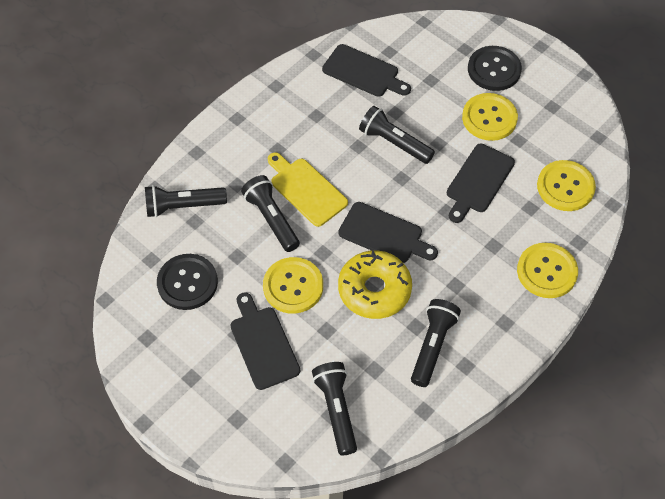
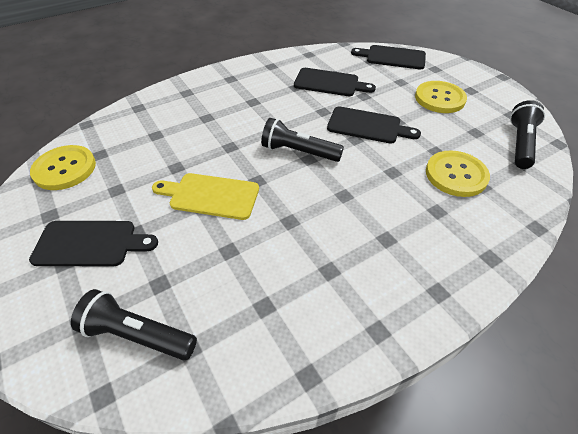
black button: [157,254,218,310] [468,46,522,91] = 2 -> none = 0
black flashlight: [145,185,227,217] [241,175,300,252] [312,362,357,456] [359,106,435,164] [411,299,461,387] = 5 -> [71,289,197,360] [261,118,344,162] [510,100,545,169] = 3
yellow button: [263,257,323,314] [462,93,518,141] [517,243,578,298] [537,160,596,211] = 4 -> [30,145,96,190] [415,81,467,113] [426,150,490,197] = 3
yellow donut: [338,250,412,319] = 1 -> none = 0

